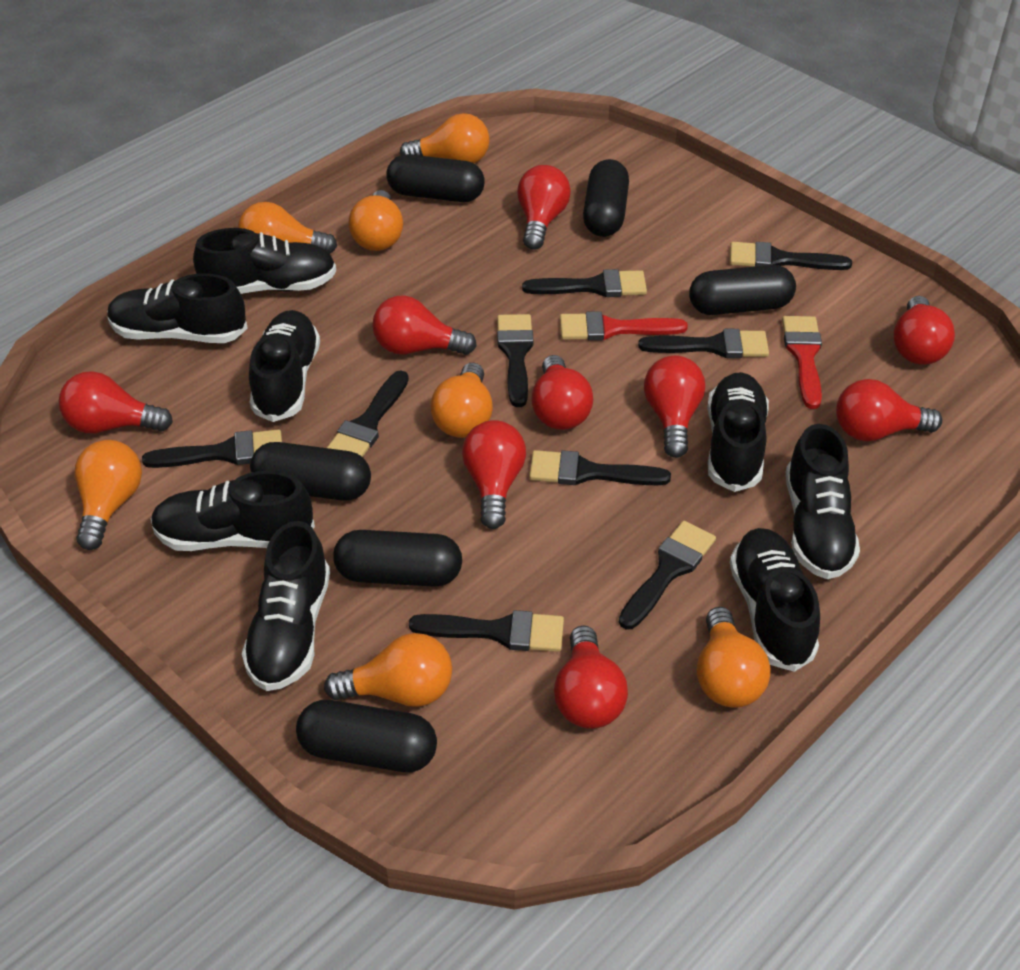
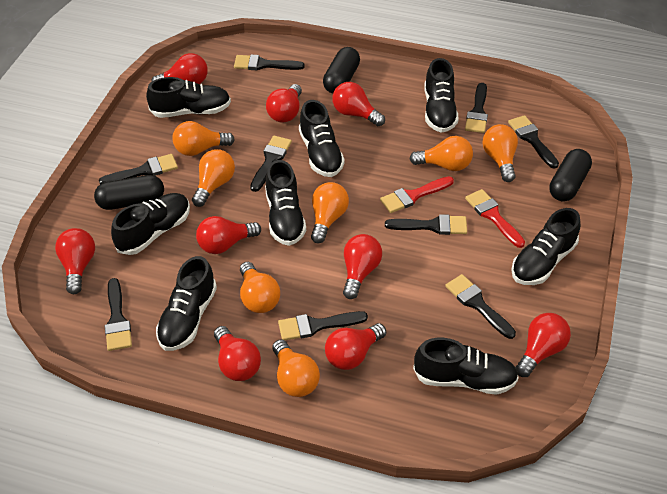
black capsule: [250,442,371,501] [296,700,437,772] [333,530,462,587] [386,154,485,202] [583,159,629,237] [689,265,796,315] = 6 -> [94,175,164,210] [323,47,360,94] [549,149,592,201] = 3

